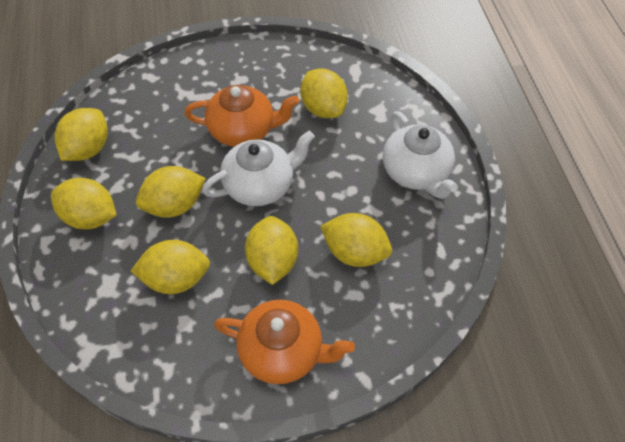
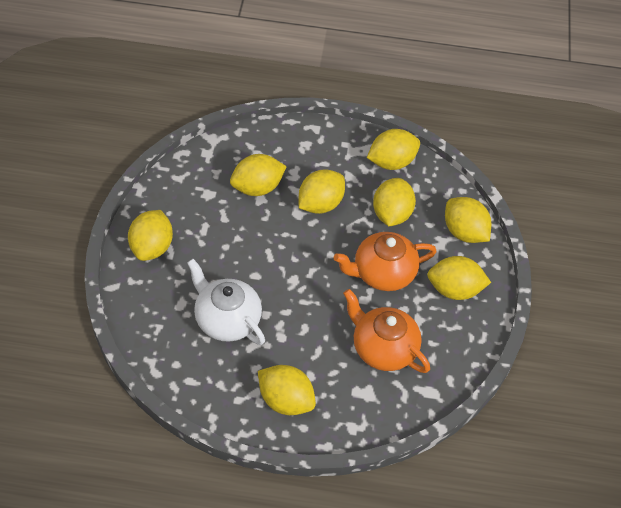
white teapot: [202,131,315,206] [383,111,458,199] = 2 -> [187,259,265,345] = 1
yellow lemon: [51,178,117,229] [55,108,108,161] [131,240,210,294] [136,166,206,218] [245,216,298,285] [300,69,348,118] [321,213,392,267] = 7 -> [128,210,173,261] [230,154,287,196] [258,365,316,415] [299,169,345,214] [367,129,420,170] [373,178,416,226] [427,256,491,300] [445,197,491,243] = 8

